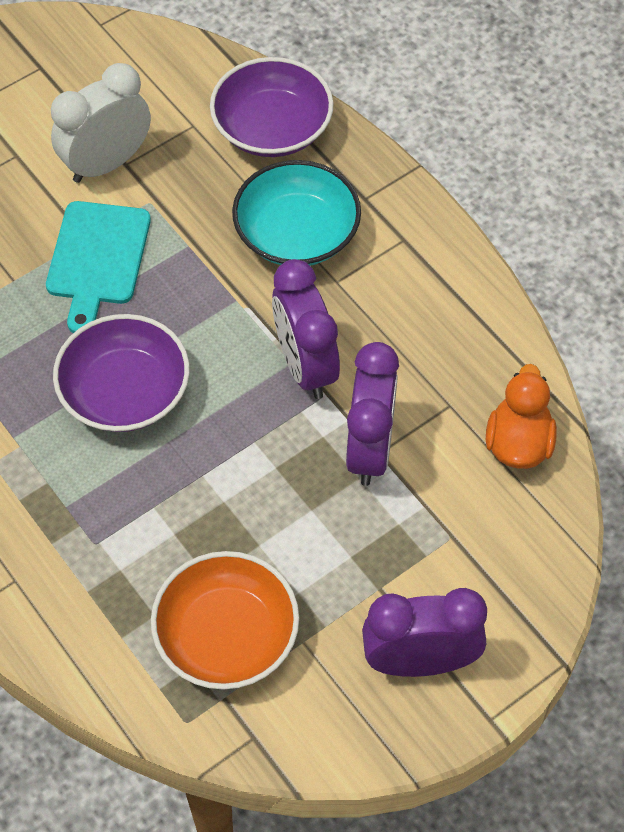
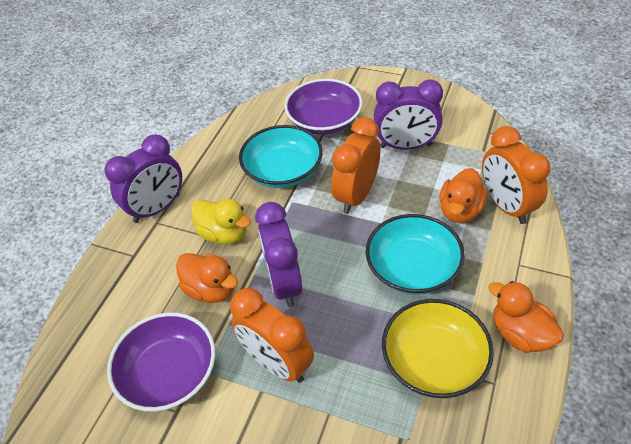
orange bowl: [151,551,299,690] = 1 -> none = 0
orange clock: none = 0 -> [230,288,314,383] [331,117,380,214] [482,126,550,224] = 3
orange duck: [486,364,557,469] = 1 -> [176,253,238,303] [440,168,488,223] [488,281,564,353] = 3
turquoise bowl: [232,160,361,266] = 1 -> [239,125,323,188] [365,214,465,295] = 2
turquoise cutting board: [46,201,151,333] = 1 -> none = 0
white clock: [51,63,151,183] = 1 -> none = 0
yellow bowl: none = 0 -> [382,299,494,398] = 1
yellow duck: none = 0 -> [191,199,251,244] = 1

